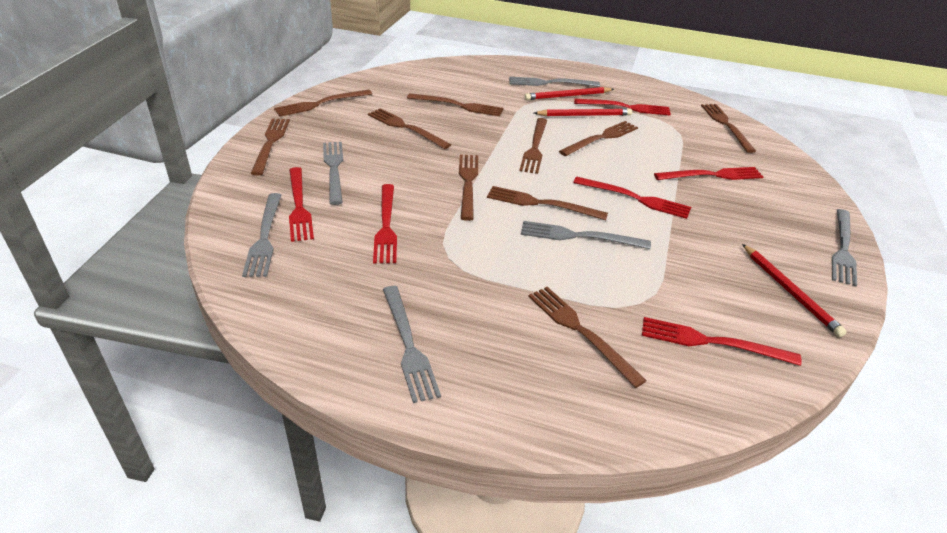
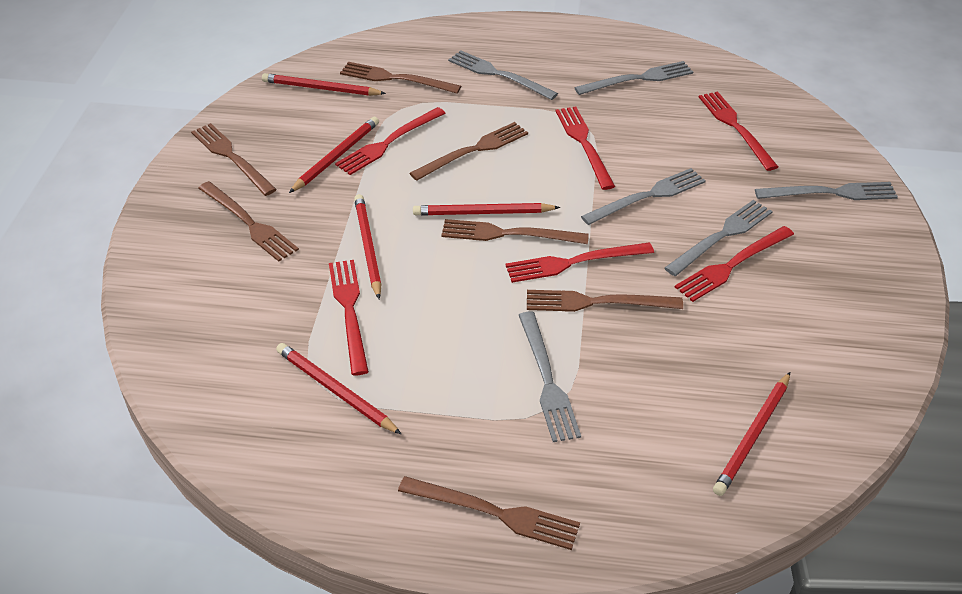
brown fork: [250,119,290,176] [274,90,372,117] [368,108,451,149] [407,93,504,116] [459,155,478,221] [487,186,608,220] [519,118,547,174] [528,287,647,388] [559,121,638,156] [701,104,756,153] = 10 -> [191,123,277,196] [198,181,299,262] [340,62,461,94] [398,476,580,550] [410,122,528,181] [441,219,589,244] [527,290,683,312] = 7
red pencil: [525,87,614,100] [534,108,632,116] [742,244,847,337] = 3 -> [262,73,386,96] [276,343,401,434] [289,117,379,193] [354,194,382,299] [413,203,560,216] [713,372,790,496] = 6

